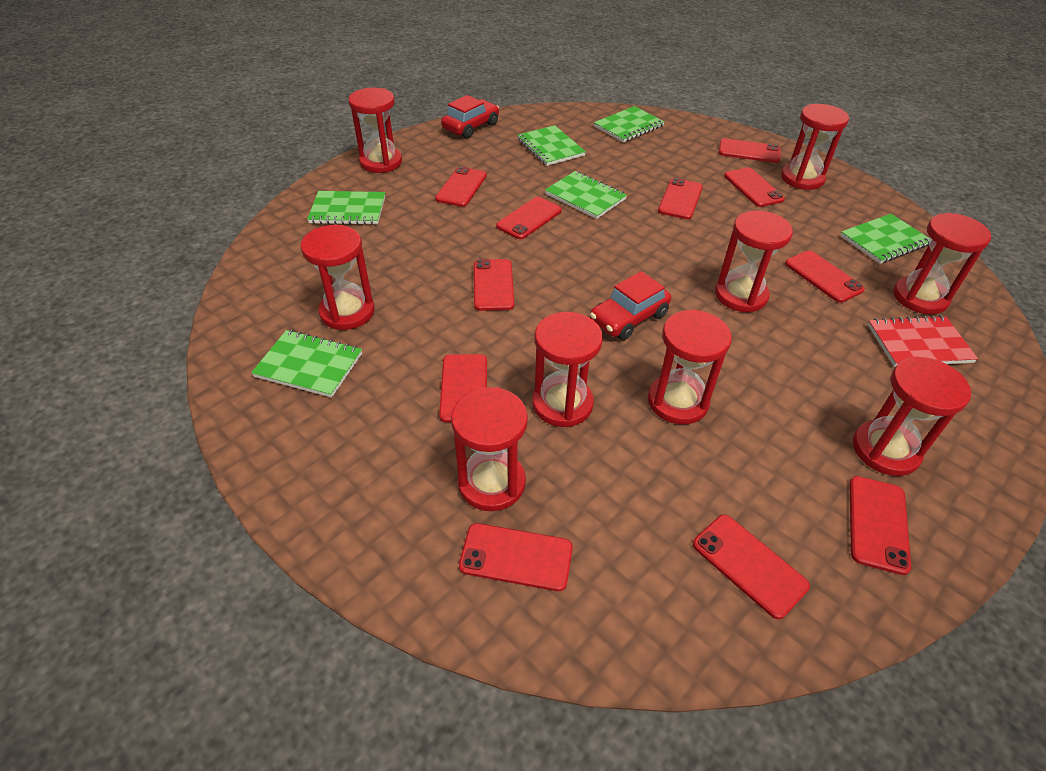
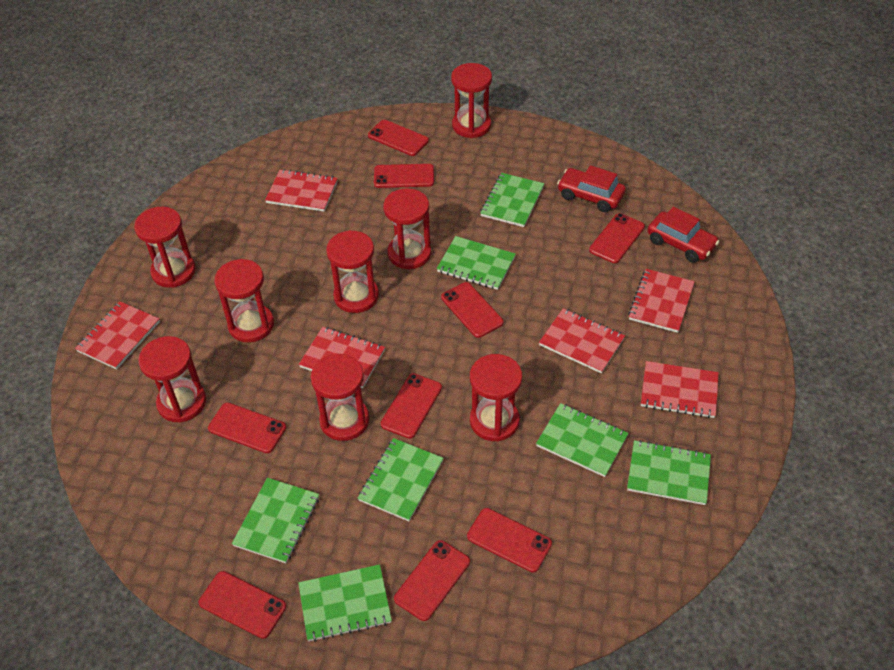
green notebook: [251,330,362,398] [307,191,385,225] [517,125,586,166] [545,171,627,219] [594,106,665,143] [840,214,930,264] = 6 -> [232,478,319,563] [298,564,392,642] [358,438,443,521] [437,236,516,290] [480,173,544,227] [536,403,629,477] [627,440,711,505] = 7
red hourglass: [300,225,374,330] [348,88,402,173] [451,387,528,511] [532,312,603,427] [648,310,732,424] [715,211,793,312] [781,104,849,190] [853,356,971,476] [894,213,991,314] = 9 -> [134,207,196,288] [138,336,206,423] [214,259,274,343] [311,354,369,441] [326,230,379,313] [383,188,431,269] [451,63,492,138] [470,354,522,441] = 8
red notebook: [868,315,978,367] = 1 -> [75,301,160,370] [265,169,338,212] [299,327,385,388] [539,308,625,373] [628,269,695,333] [641,361,719,418] = 6
red phone: [435,166,487,207] [439,354,487,422] [459,523,573,591] [474,259,514,311] [496,197,562,239] [658,178,703,219] [693,515,810,619] [719,138,780,163] [724,167,785,207] [785,250,865,303] [849,476,911,575] = 11 -> [199,571,286,639] [208,402,286,453] [368,120,429,156] [374,164,434,188] [381,373,442,439] [394,540,470,621] [441,282,504,338] [467,508,552,573] [589,213,645,263] = 9

